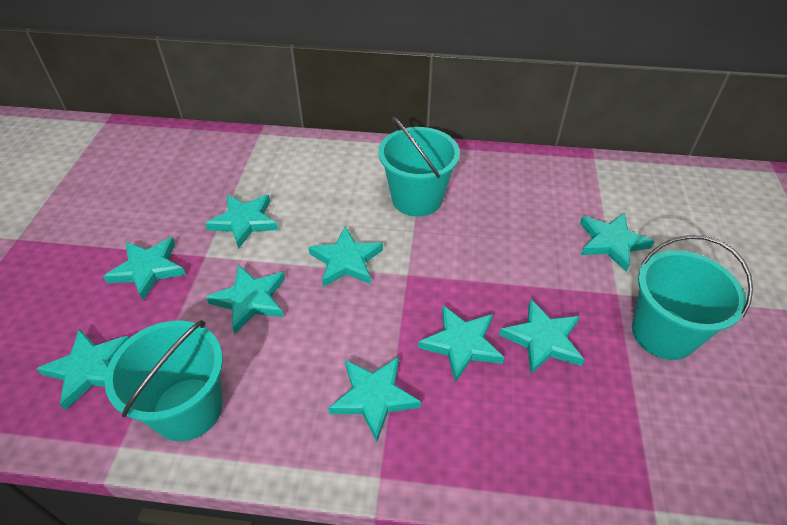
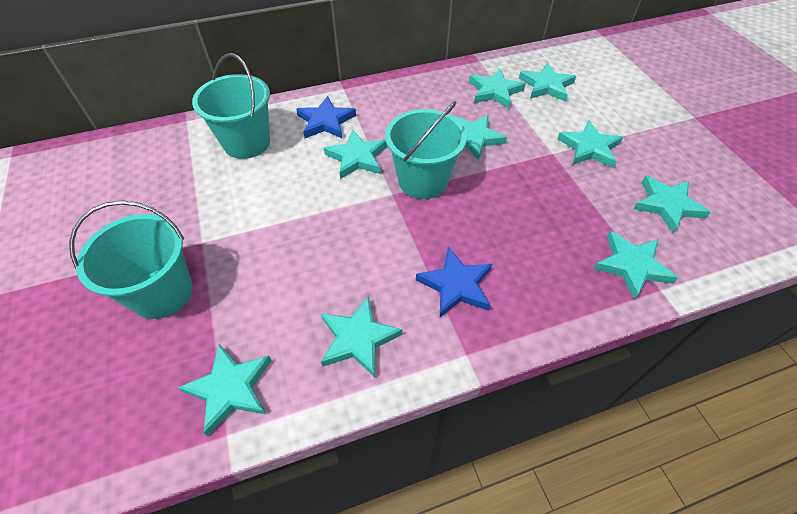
blue star: none = 0 -> [296,96,356,138] [416,247,492,317] = 2

